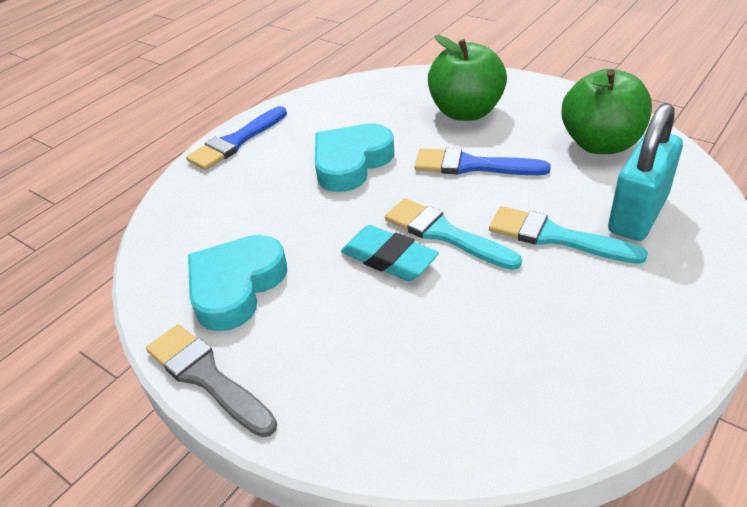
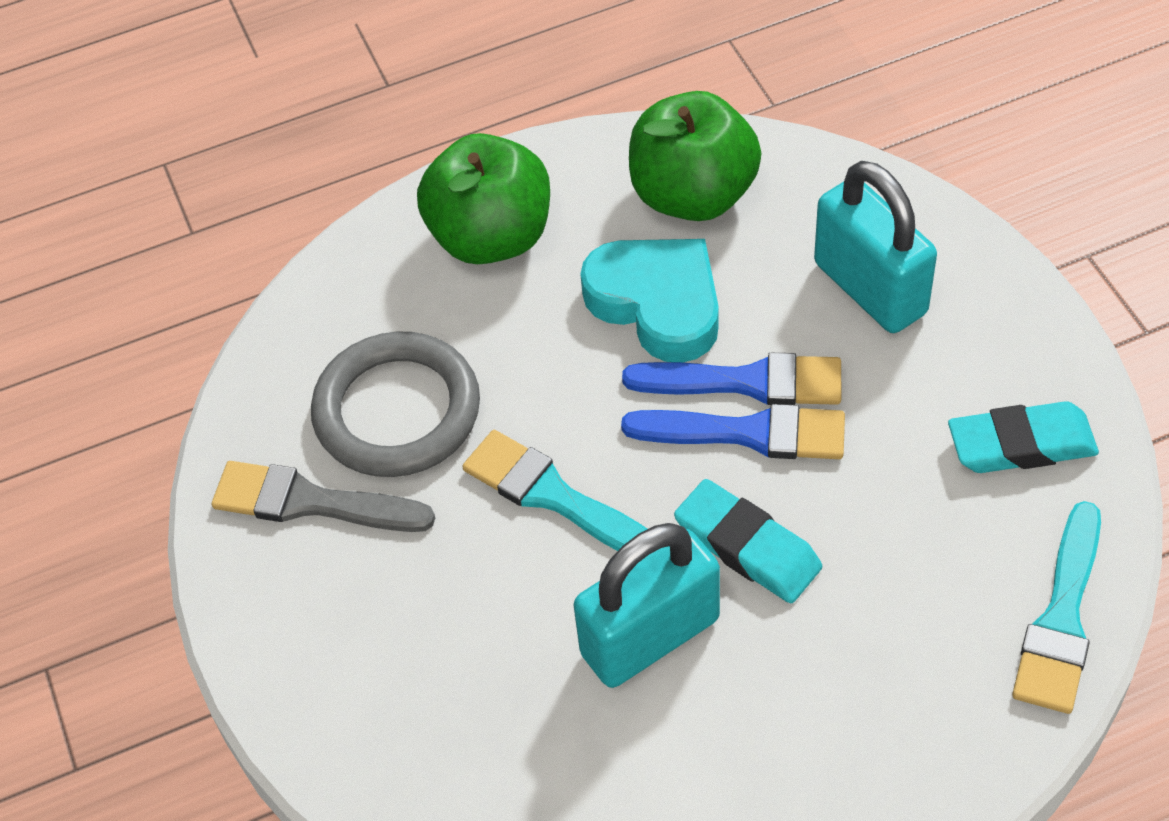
grey ring: none = 0 -> [311,331,480,477] = 1
turquoise eraser: [341,225,439,281] = 1 -> [674,479,822,603] [948,401,1099,473] = 2
turquoise heart: [188,235,287,331] [315,124,394,192] = 2 -> [580,239,719,362] = 1
turquoise padlock: [608,103,683,241] = 1 -> [573,523,720,688] [814,161,937,333] = 2

